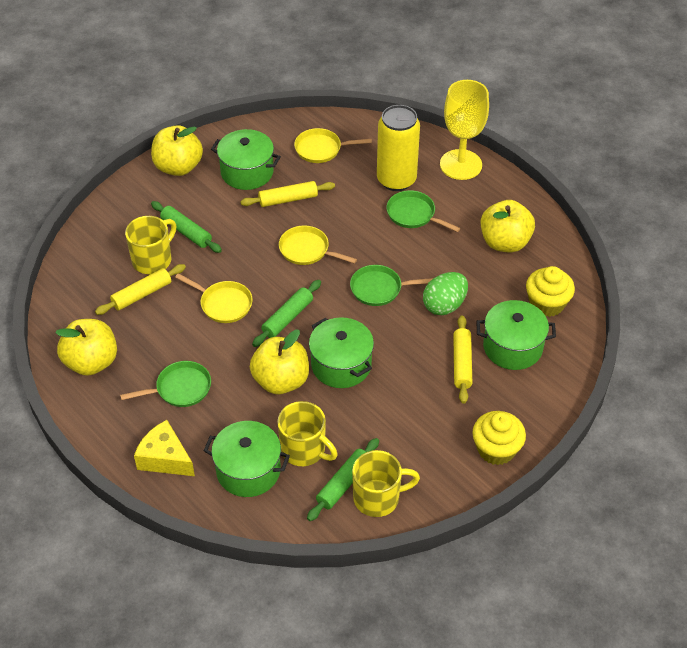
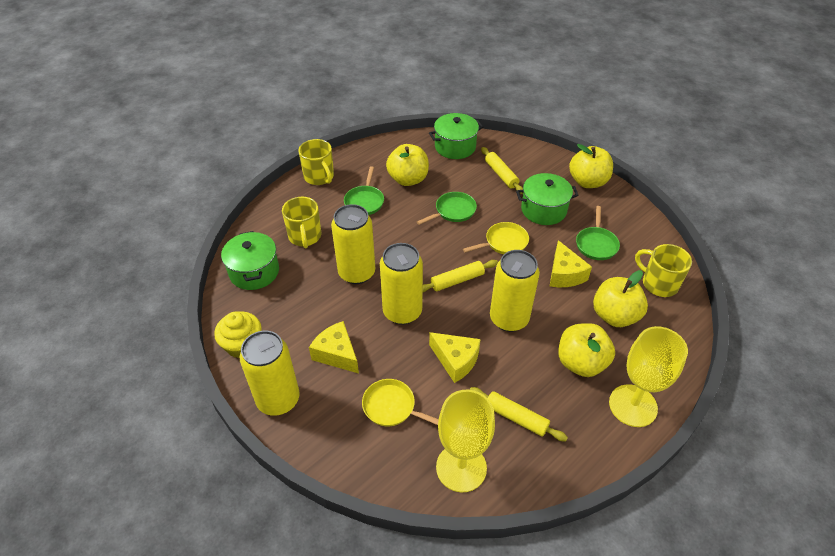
green egg: [423,272,468,315] = 1 -> none = 0
green pot: [204,421,290,497] [211,129,281,190] [309,317,374,388] [476,300,556,370] = 4 -> [221,231,279,290] [429,113,483,159] [516,173,579,225] = 3
green rolling pin: [151,201,222,253] [252,280,321,347] [307,438,379,521] = 3 -> none = 0
yellow can: [377,105,420,191] = 1 -> [240,331,300,416] [331,204,375,284] [380,243,423,325] [490,250,540,332] = 4
yellow cheese: [134,420,195,476] = 1 -> [309,321,359,373] [429,332,481,383] [550,240,592,287] = 3
yellow cupcake: [472,411,526,465] [526,266,575,317] = 2 -> [214,312,262,358] = 1
yellow goblet: [440,80,489,180] = 1 -> [436,390,495,493] [609,326,688,427] = 2
yellow pan: [175,273,253,323] [279,226,357,265] [294,128,372,163] = 3 -> [362,379,439,426] [463,222,529,254] = 2

